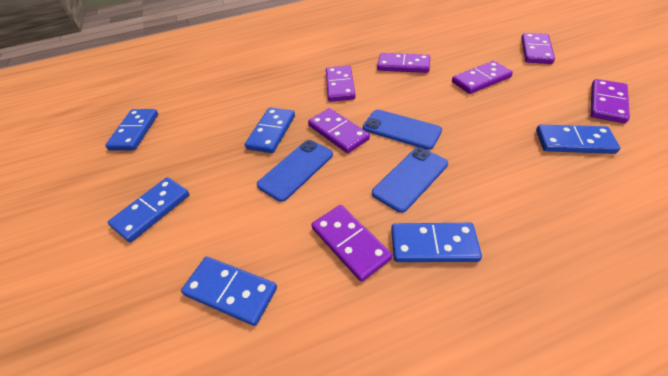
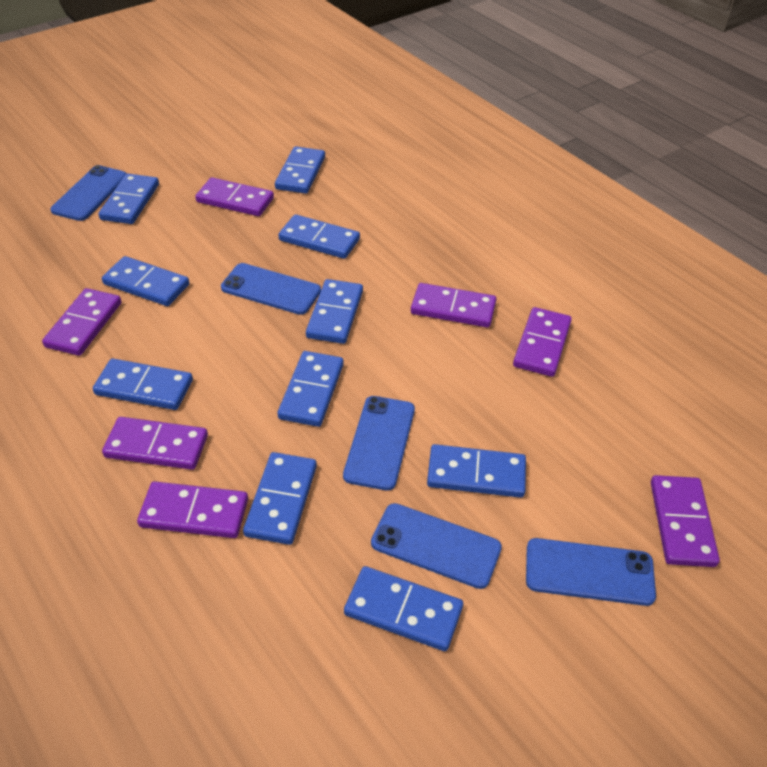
blue domino: [105,109,158,150] [108,177,190,242] [181,257,277,326] [245,108,295,153] [391,223,482,262] [536,125,620,154] = 6 -> [93,358,193,410] [99,174,159,224] [102,256,189,306] [243,452,317,545] [275,146,325,194] [277,351,344,427] [279,214,360,259] [306,279,363,344] [344,566,463,651] [427,444,526,498] = 10
blue phone: [257,140,333,202] [363,110,442,150] [372,147,448,213] = 3 -> [50,165,127,221] [221,263,321,315] [343,396,415,491] [371,503,502,589] [526,538,656,606] = 5

